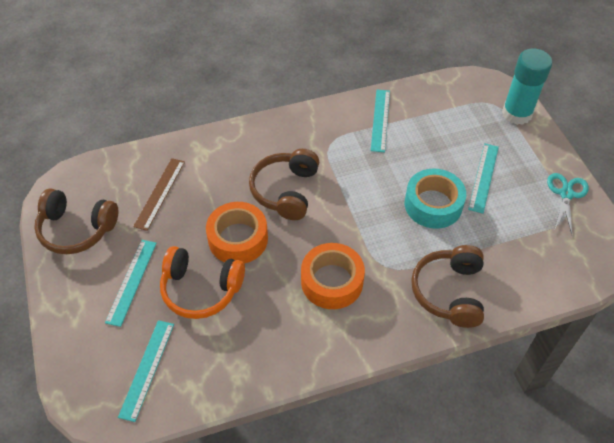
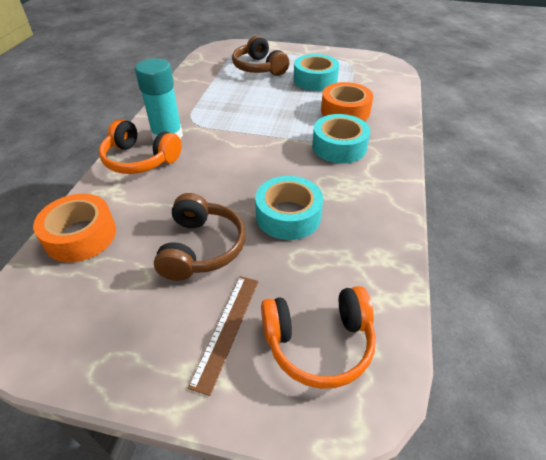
brown headphones: [34,189,118,254] [249,149,319,220] [411,245,484,328] = 3 -> [154,193,245,281] [232,35,289,76] = 2
orange headphones: [160,246,245,319] = 1 -> [99,119,182,174] [261,286,376,389] = 2
turquoise ruler: [105,240,157,327] [118,320,174,422] [371,90,390,152] [468,143,499,214] = 4 -> none = 0
turquoise scissors: [547,173,589,234] = 1 -> none = 0
turquoise tape: [405,168,466,229] = 1 -> [255,176,323,240] [294,54,339,91] [312,114,370,163] = 3

